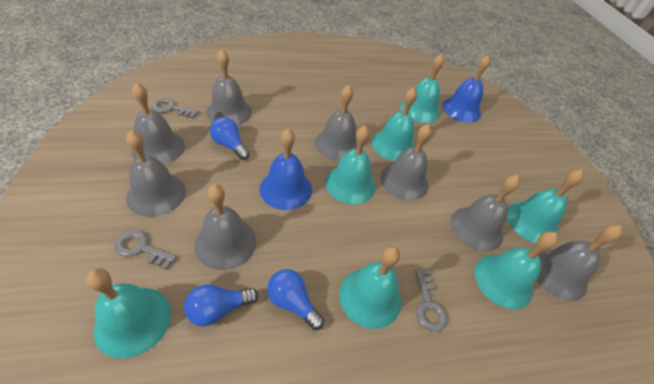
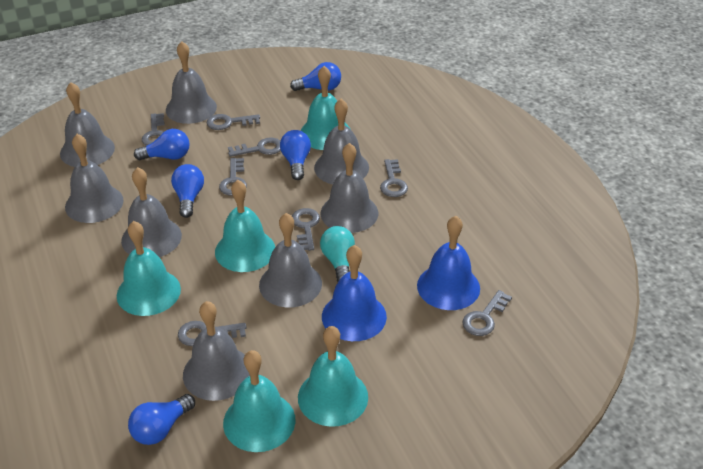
blue light bulb: [184,284,259,326] [210,117,250,160] [267,269,324,330] = 3 -> [128,394,195,445] [134,129,189,160] [171,164,204,218] [280,130,311,180] [290,62,341,91] = 5
grey key: [115,230,177,270] [152,98,199,118] [415,269,448,332] = 3 -> [142,113,165,146] [178,321,247,346] [207,114,260,130] [219,158,247,196] [228,138,281,157] [292,208,320,251] [380,159,408,197] [462,290,512,336] = 8
turquoise bell: [86,268,171,358] [326,126,375,204] [339,246,401,329] [372,87,417,161] [401,54,444,123] [474,231,558,309] [507,170,584,243] = 7 -> [117,221,181,316] [215,180,275,272] [223,350,295,452] [298,326,368,427] [300,66,350,150] = 5
turquoise light bulb: none = 0 -> [320,226,355,282] = 1

